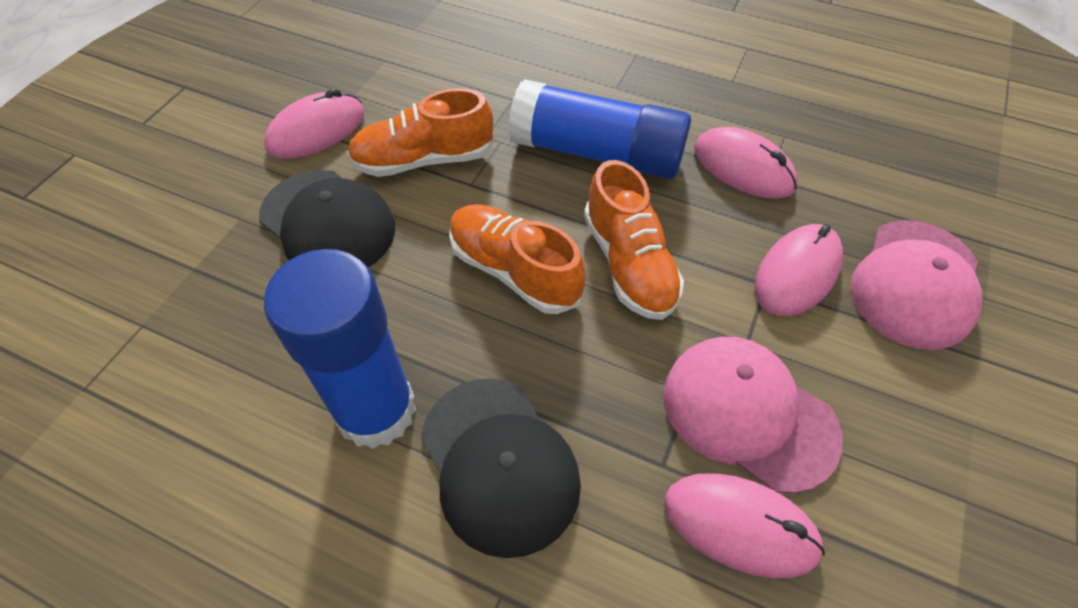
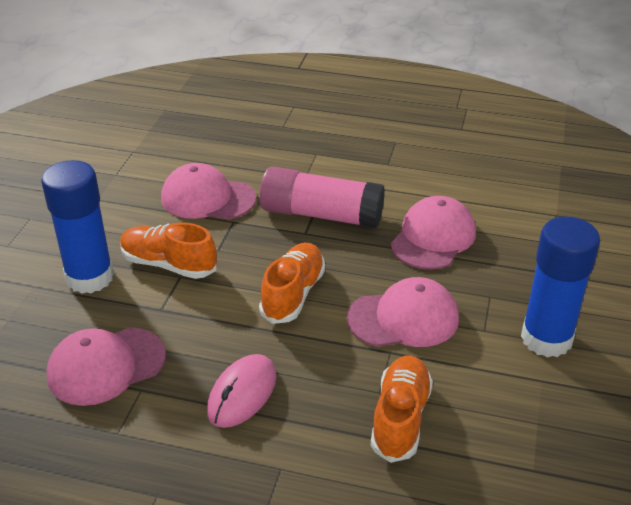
black cap: [259,170,395,267] [421,378,581,558] = 2 -> none = 0
pink cap: [663,337,843,494] [850,220,982,350] = 2 -> [46,327,166,406] [161,163,256,220] [347,277,459,347] [391,196,476,270] = 4
pink glue stick: none = 0 -> [260,166,385,229] = 1
pink mouse: [264,89,365,159] [664,473,825,578] [694,127,798,199] [755,224,843,316] = 4 -> [207,354,276,428] = 1

